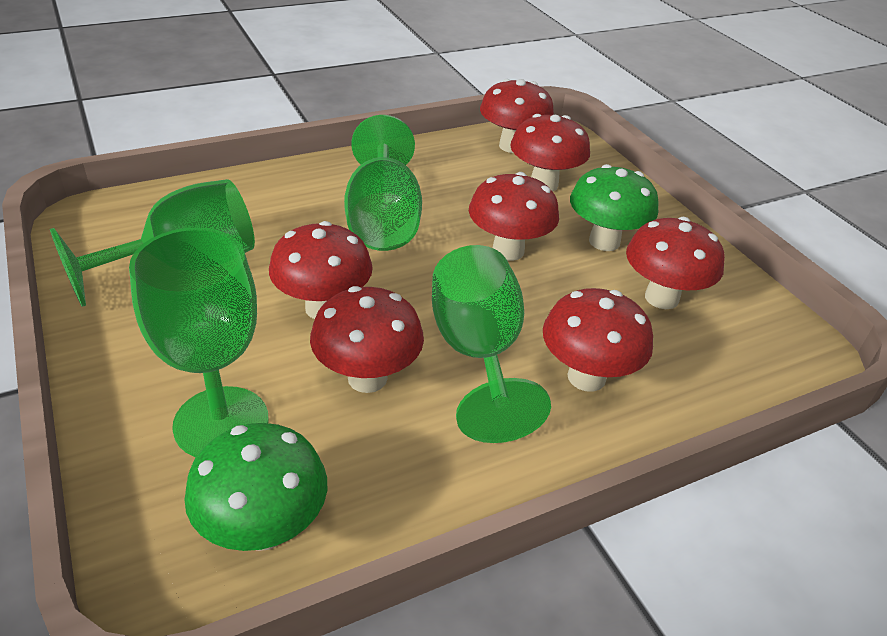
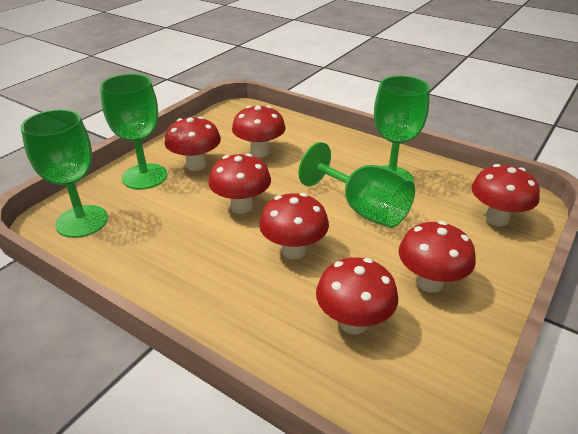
green mushroom: [184,423,327,551] [570,164,659,251] = 2 -> none = 0

